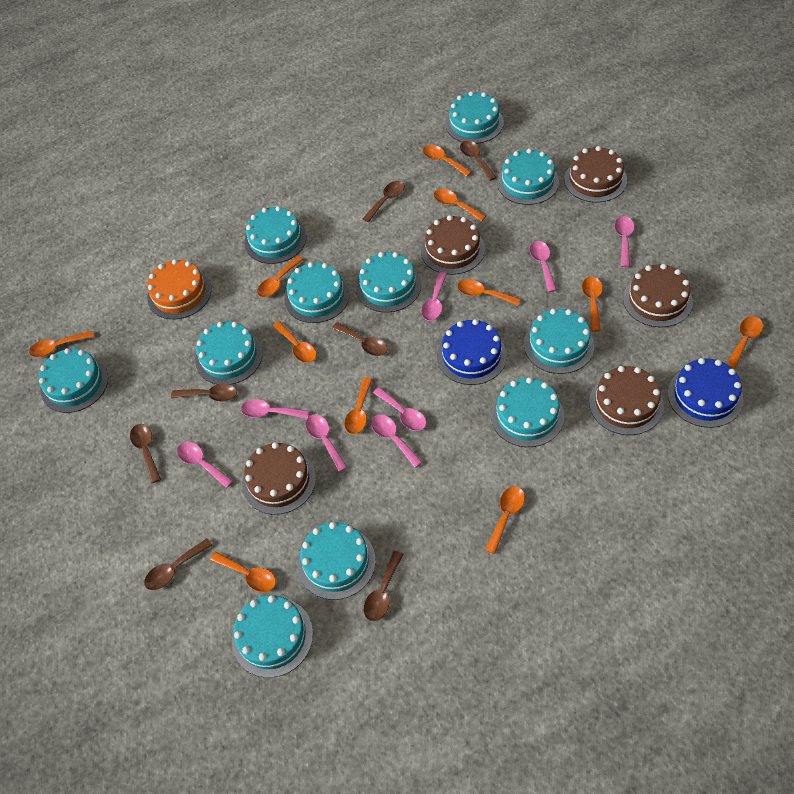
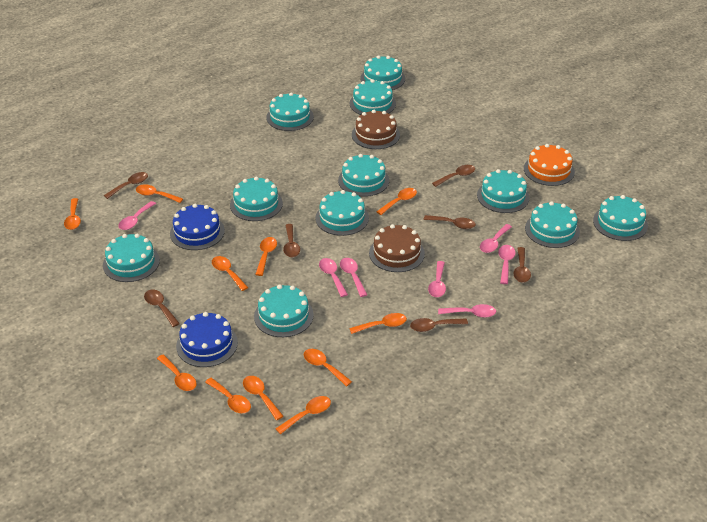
brown cake: [242,442,316,515] [421,215,485,275] [564,146,627,203] [589,366,664,435] [623,264,693,327] = 5 -> [352,110,400,149] [369,224,425,272] = 2
pink spoon: [177,442,233,488] [241,399,309,419] [306,414,347,472] [371,415,422,468] [373,387,426,431] [421,272,447,321] [529,241,557,292] [614,216,635,267] = 8 -> [119,201,156,230] [319,258,348,297] [340,258,367,297] [428,261,446,297] [438,304,496,318] [480,224,512,253] [498,245,516,284] = 7

